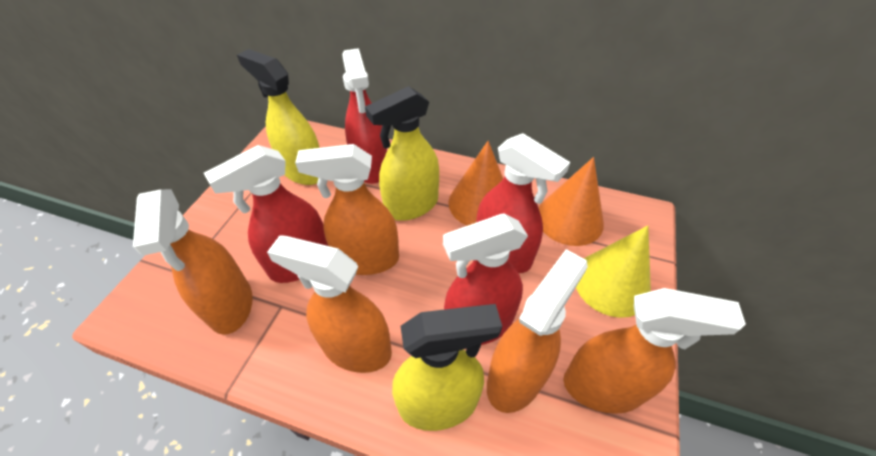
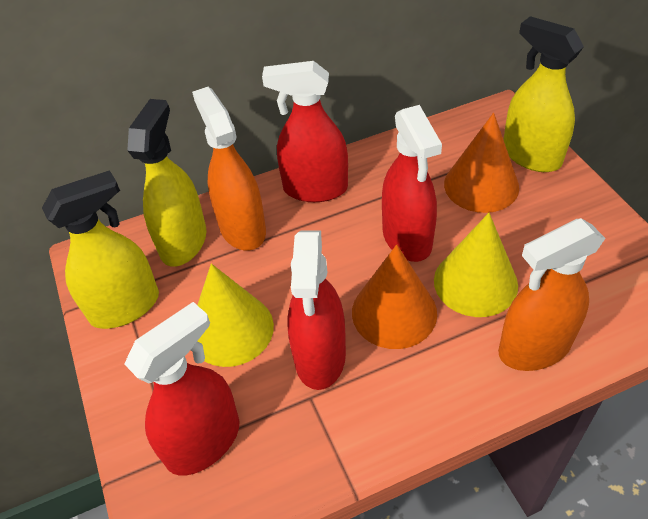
orange spray bottle: [133,189,253,335] [267,235,392,373] [295,144,399,275] [487,249,588,413] [563,288,746,414] = 5 -> [192,87,266,250] [498,218,606,371] = 2
yellow cone: [576,225,651,318] = 1 -> [198,264,274,367] [434,213,518,317] = 2

